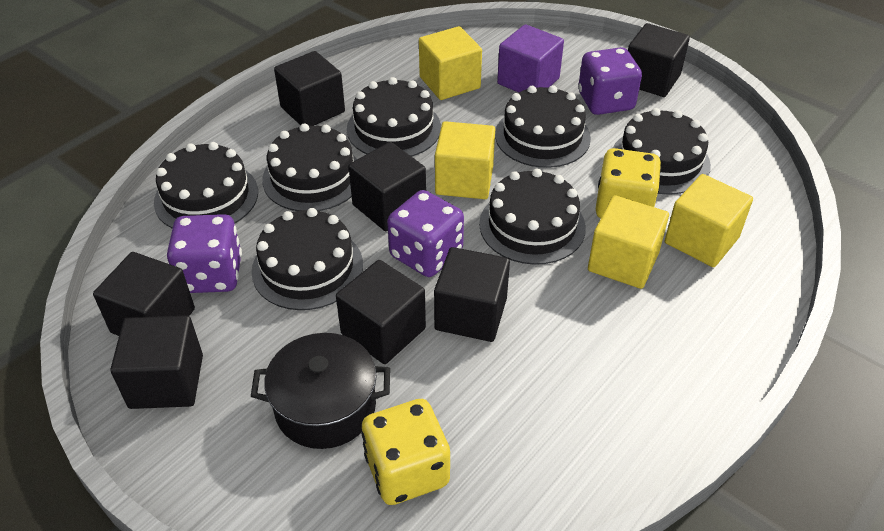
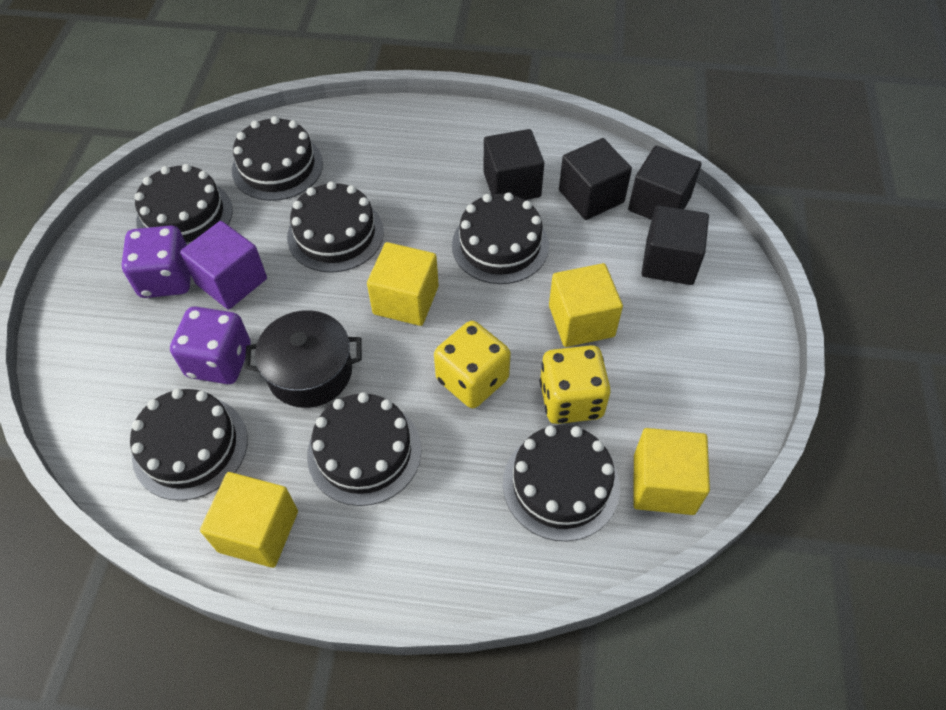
black cube: [93,252,195,336] [111,316,203,409] [274,51,345,126] [336,260,426,364] [349,142,426,231] [434,247,510,342] [628,23,690,97] = 7 -> [484,129,544,200] [559,138,632,220] [628,145,701,220] [641,205,709,285] = 4
purple dice: [167,214,242,293] [387,190,464,277] [578,47,642,115] = 3 -> [122,225,191,298] [170,306,251,384] = 2

